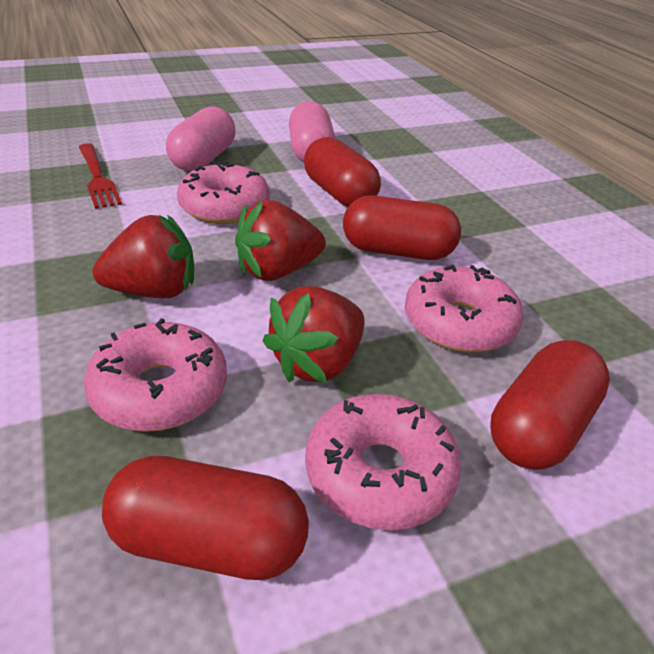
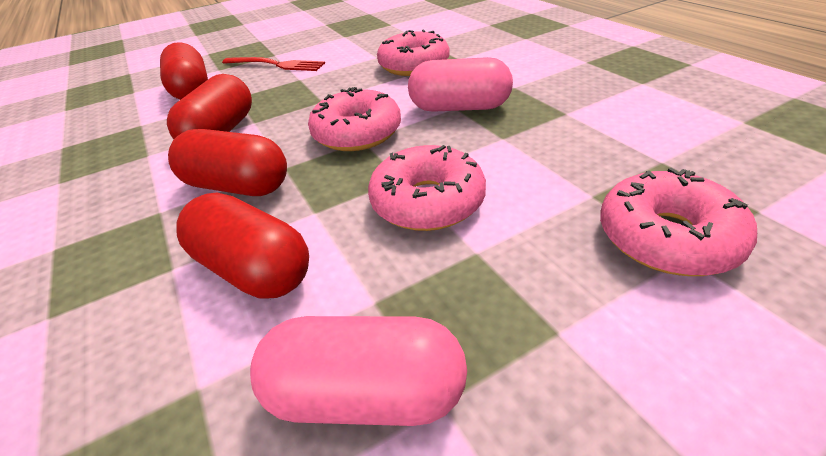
red strawberry: [92,215,194,298] [235,200,326,281] [263,286,365,383] = 3 -> none = 0

